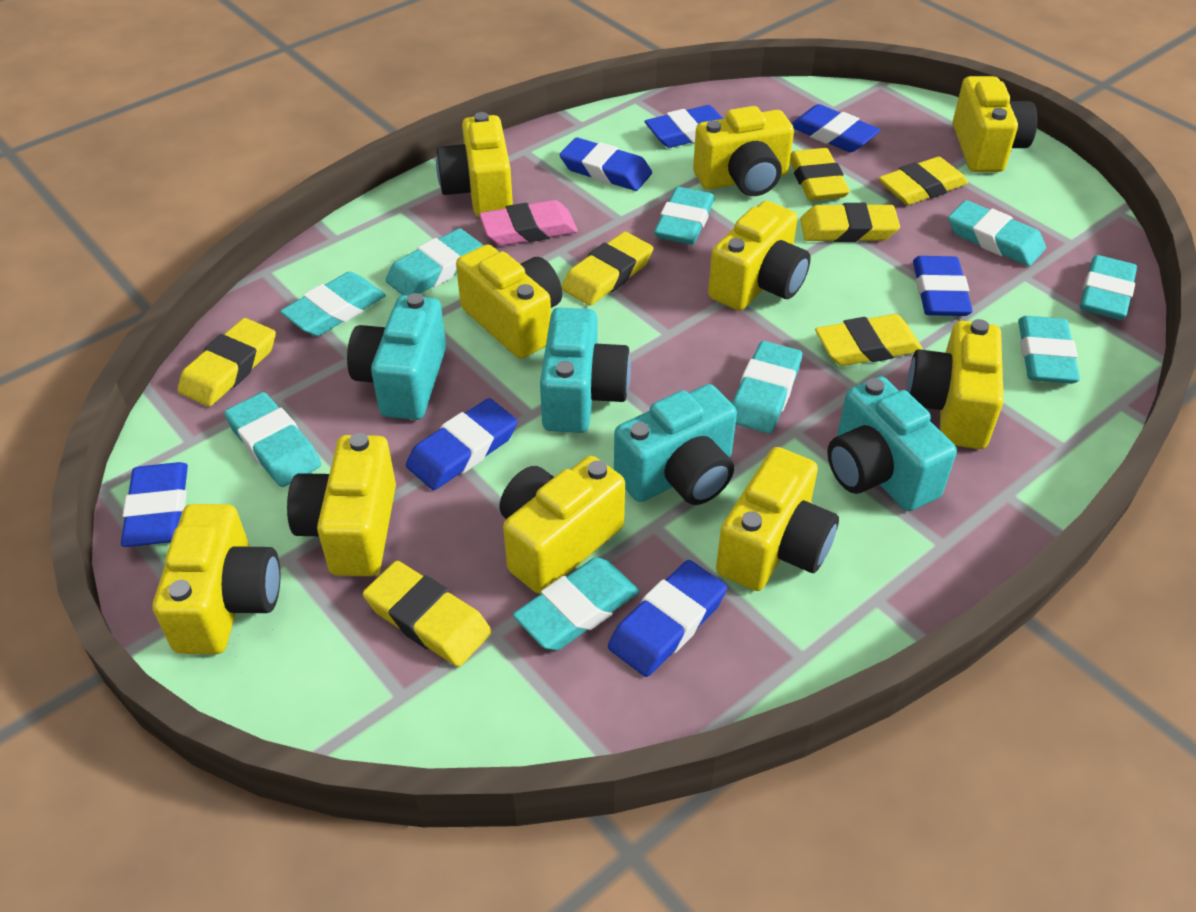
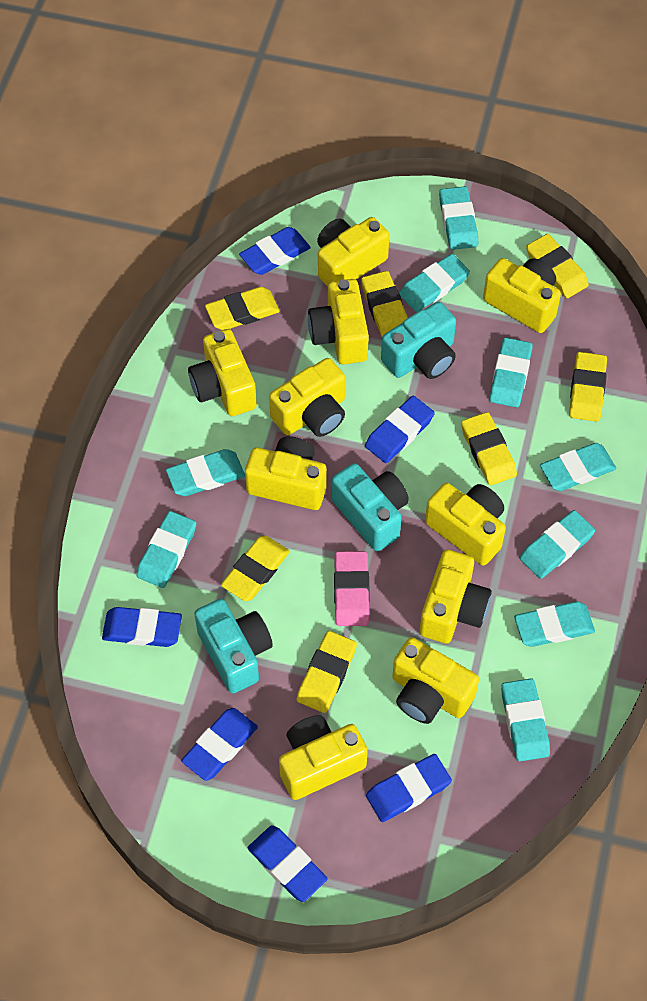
blue eraser: [121,462,188,547] [406,398,518,490] [560,137,652,191] [608,560,727,677] [645,105,723,148] [791,104,880,152] [913,256,973,316] = 7 -> [102,607,182,647] [181,708,258,781] [239,227,311,275] [248,825,328,902] [365,396,435,463] [366,754,452,822] = 6
turquoise camera: [347,293,446,420] [540,307,631,433] [614,384,737,505] [827,377,957,511] = 4 -> [194,599,273,693] [332,463,409,552] [381,302,456,379] = 3

